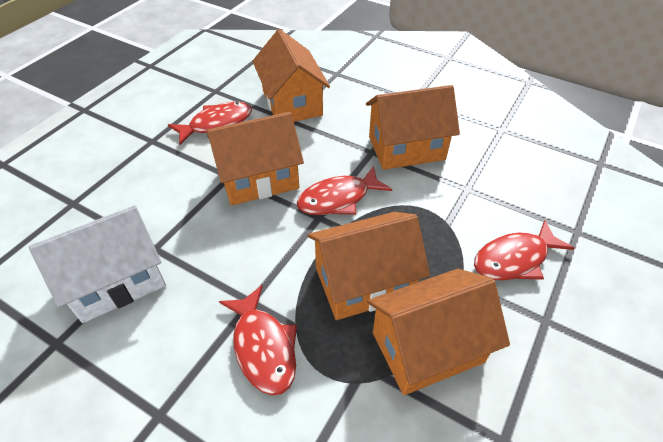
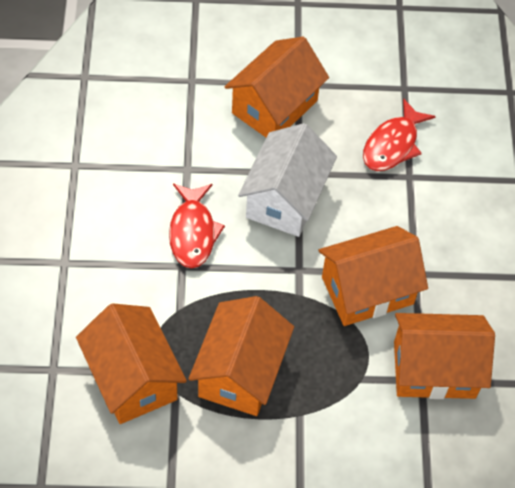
red fish: [168,102,252,145] [219,285,297,395] [297,166,392,215] [474,220,575,281] = 4 -> [169,183,225,268] [363,99,436,171] = 2

